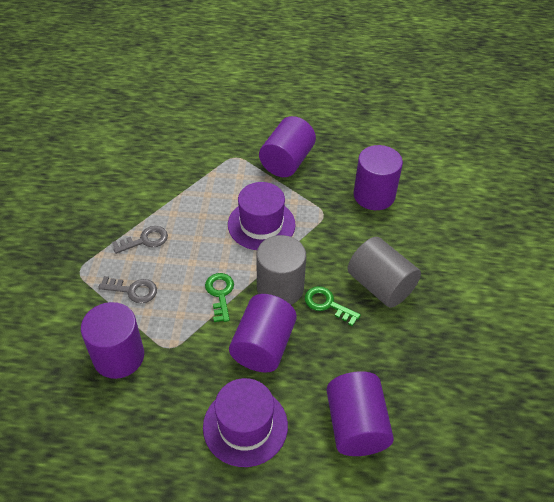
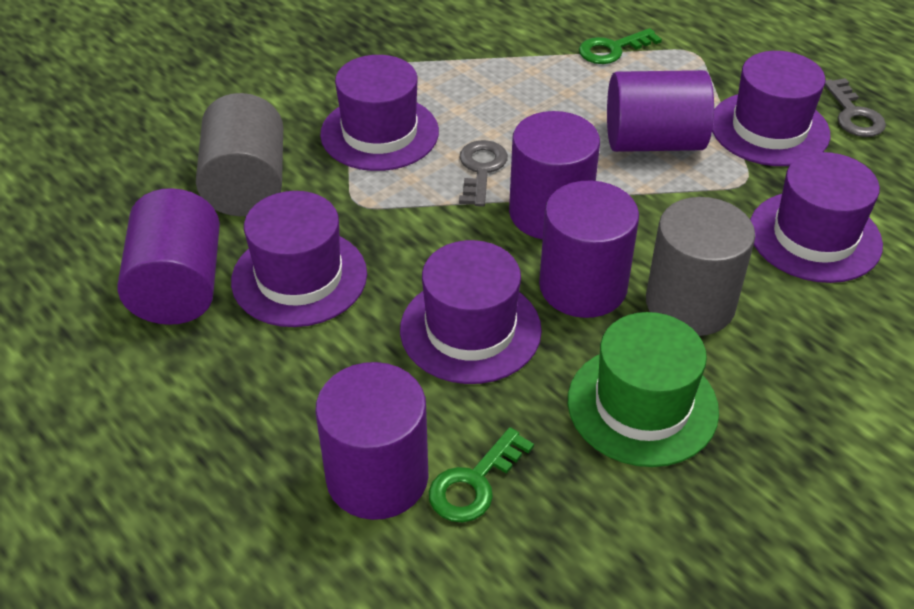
green hat: none = 0 -> [568,312,719,467] = 1
purple hat: [203,378,288,467] [228,182,296,250] = 2 -> [231,191,367,327] [320,55,439,171] [400,240,542,384] [712,51,830,166] [750,152,883,283] = 5

